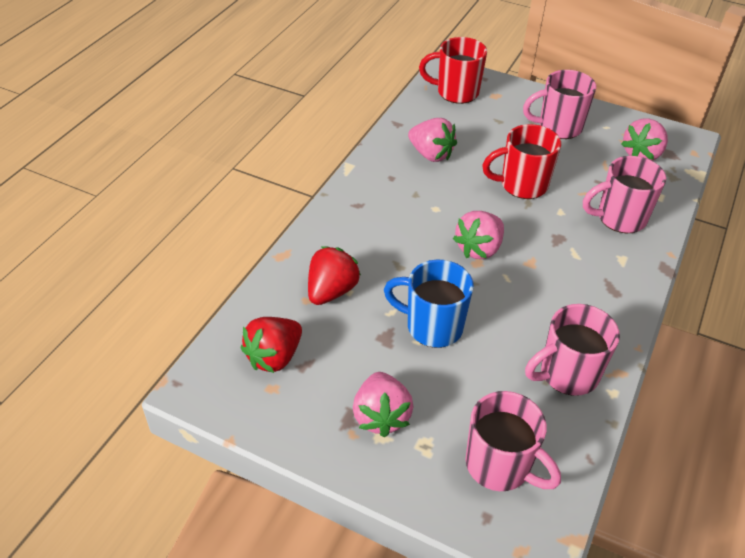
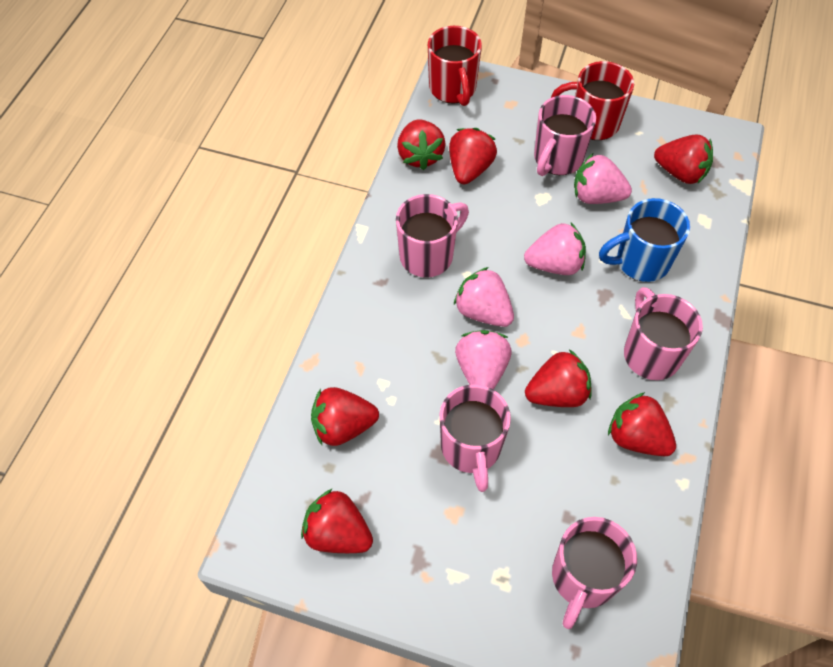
pink mug: [466,391,561,491] [523,70,596,139] [525,304,620,396] [583,156,666,233] = 4 -> [396,194,469,278] [440,384,511,492] [534,95,596,176] [552,517,637,629] [624,287,703,380] = 5
red strawberry: [241,317,302,373] [308,246,361,305] = 2 -> [301,488,373,553] [311,387,379,446] [397,119,446,170] [449,128,497,184] [525,349,592,407] [608,392,676,456] [654,134,713,184] = 7

